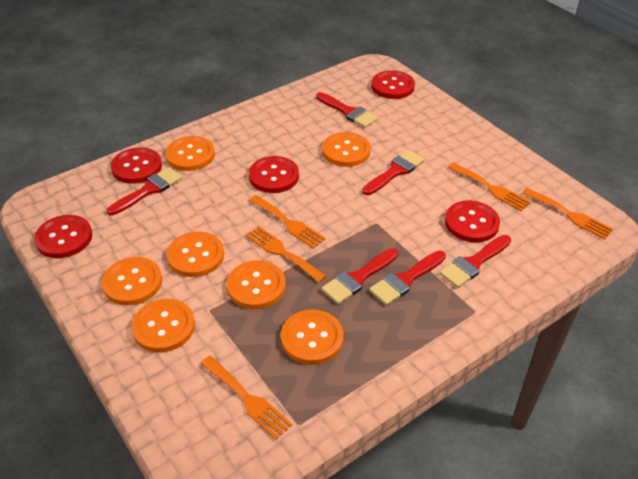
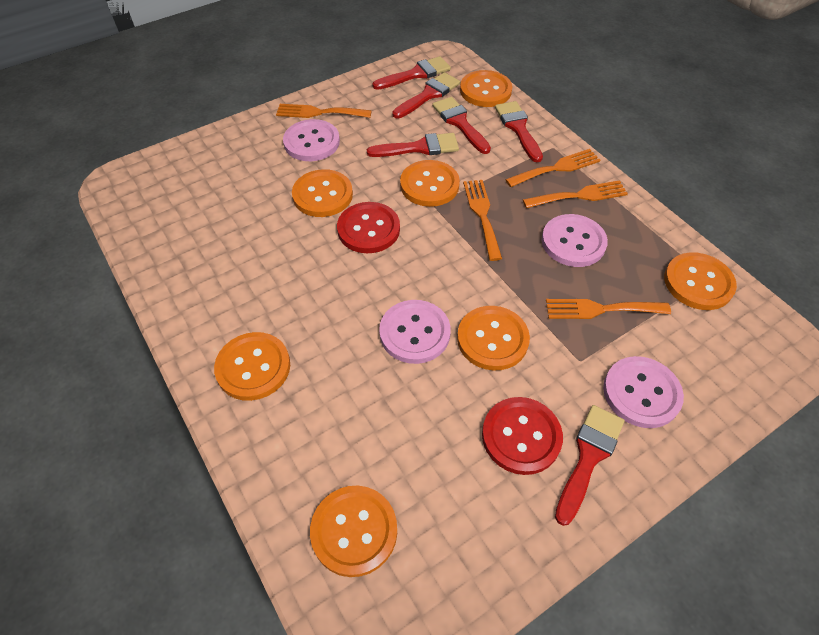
pink button: none = 0 -> [283,119,340,161] [379,300,451,364] [542,214,608,267] [603,356,684,428] = 4
red button: [34,215,93,258] [111,147,162,184] [249,156,299,193] [371,70,415,99] [445,200,500,242] = 5 -> [337,202,400,253] [482,397,563,475] = 2

